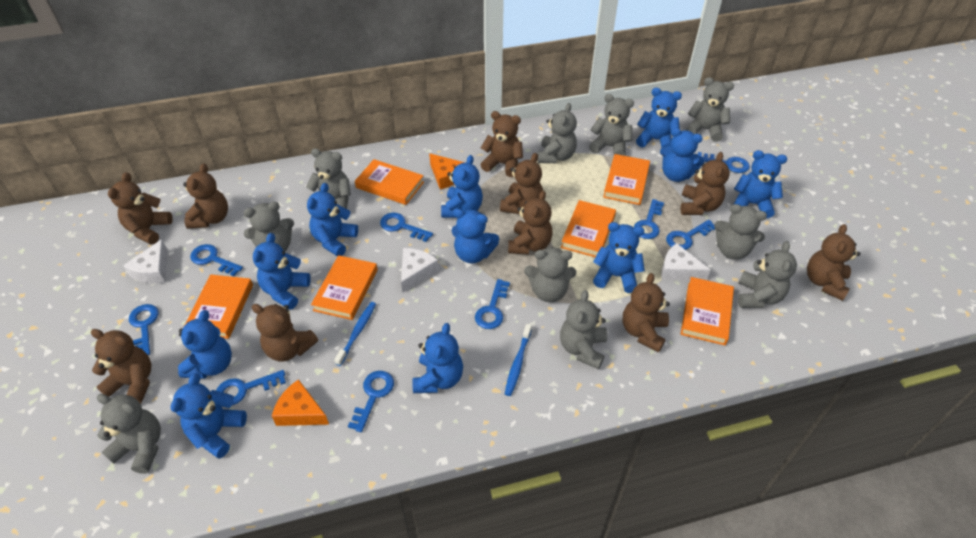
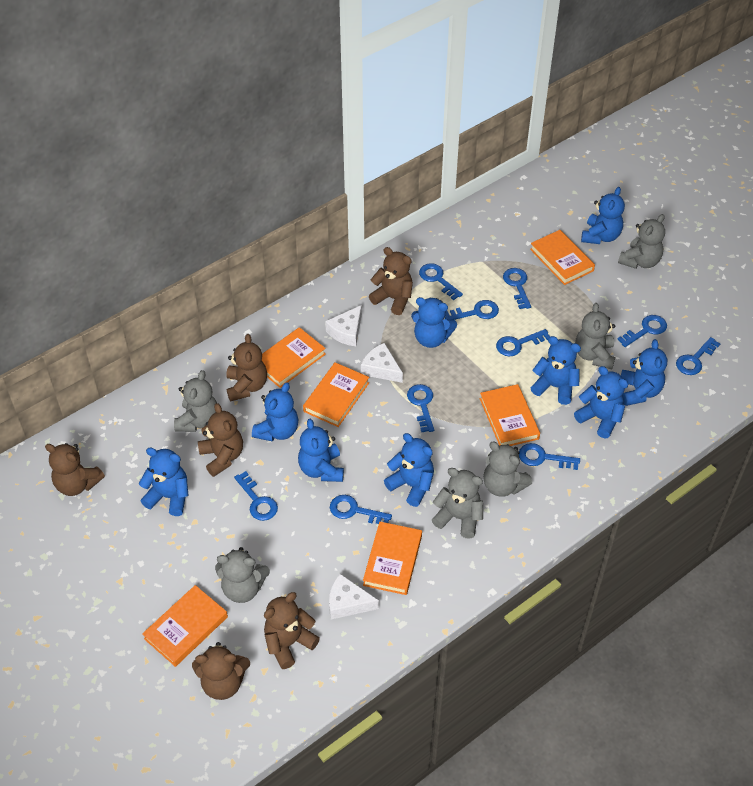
blue key: [129,304,159,355] [190,244,243,276] [216,370,286,405] [348,371,394,432] [380,213,433,242] [475,279,510,329] [634,199,664,239] [666,220,715,250] [698,152,750,173] = 9 -> [234,471,278,521] [330,495,392,524] [407,384,434,432] [419,263,463,300] [445,300,499,320] [496,329,550,356] [503,268,531,309] [519,443,580,470] [617,315,667,347] [676,337,720,375] = 10
blue teddy bear: [171,373,247,459] [178,310,232,379] [253,233,311,310] [307,183,358,257] [412,323,463,393] [441,155,483,218] [452,209,499,263] [593,222,645,293] [636,88,682,148] [660,128,704,182] [733,150,787,218] = 11 -> [139,448,189,516] [252,382,299,442] [298,419,344,482] [384,433,434,507] [411,297,457,348] [531,336,581,405] [574,366,628,438] [581,187,625,244] [621,339,667,406] = 9
blue toothbrush: [334,302,376,366] [505,324,532,396] = 2 -> none = 0
brown teddy bear: [91,329,152,404] [108,172,173,245] [183,163,228,229] [252,304,318,362] [481,111,523,177] [500,153,543,214] [508,190,553,255] [623,273,670,352] [681,152,730,215] [807,224,861,301] = 10 -> [45,443,105,496] [192,642,250,700] [198,403,243,477] [226,334,267,402] [264,592,320,669] [369,247,413,315] = 6
grey teddy bear: [97,394,161,474] [243,202,294,252] [306,148,351,209] [524,247,576,302] [538,103,577,163] [560,290,607,369] [589,94,634,156] [686,77,734,142] [714,204,767,260] [738,241,797,308] = 10 -> [174,370,217,432] [215,547,270,603] [432,468,483,539] [483,442,532,497] [575,303,615,369] [618,214,665,269] = 6
orange cheese: [272,379,329,426] [429,153,465,190] = 2 -> none = 0

